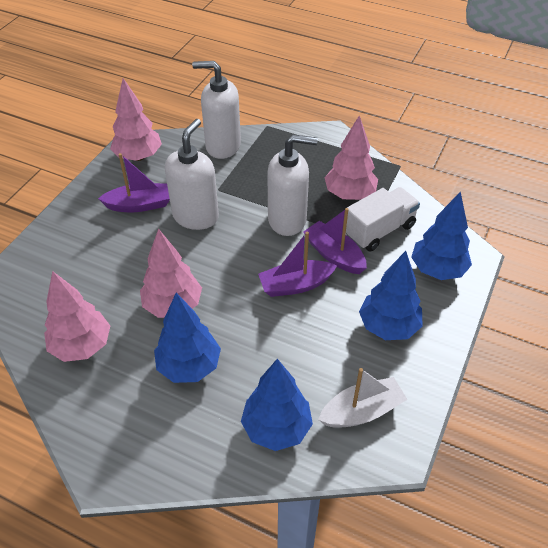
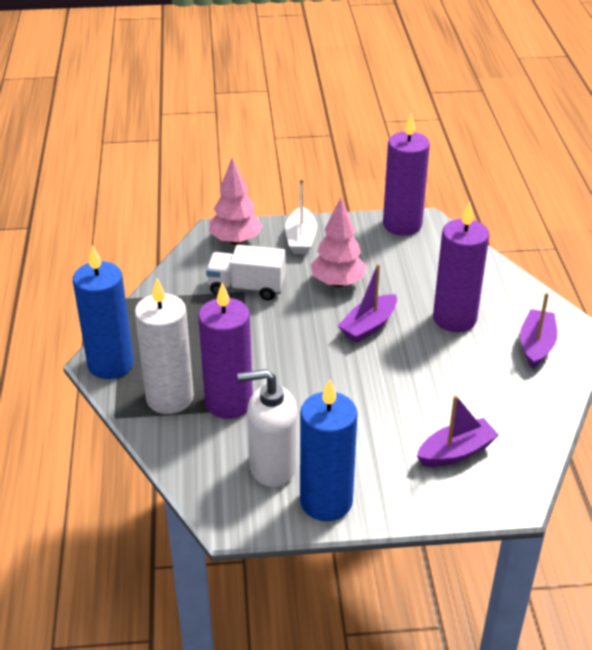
blue candle: none = 0 -> [73,245,134,379] [300,379,358,521] = 2
blue tree: [154,293,221,383] [241,359,313,451] [359,251,423,340] [411,191,472,280] = 4 -> none = 0
pink tree: [44,271,110,362] [110,78,162,161] [140,229,202,318] [324,116,378,200] = 4 -> [209,158,262,245] [311,198,367,287] = 2
purple candle: none = 0 -> [198,283,253,419] [383,113,430,236] [433,202,489,332] = 3
white candle: none = 0 -> [135,278,194,414] = 1
white soap dispenser: [165,119,219,230] [192,61,241,159] [267,134,318,236] = 3 -> [238,369,297,487] = 1

